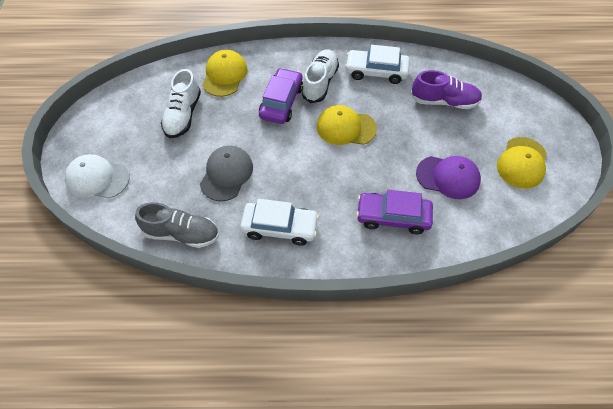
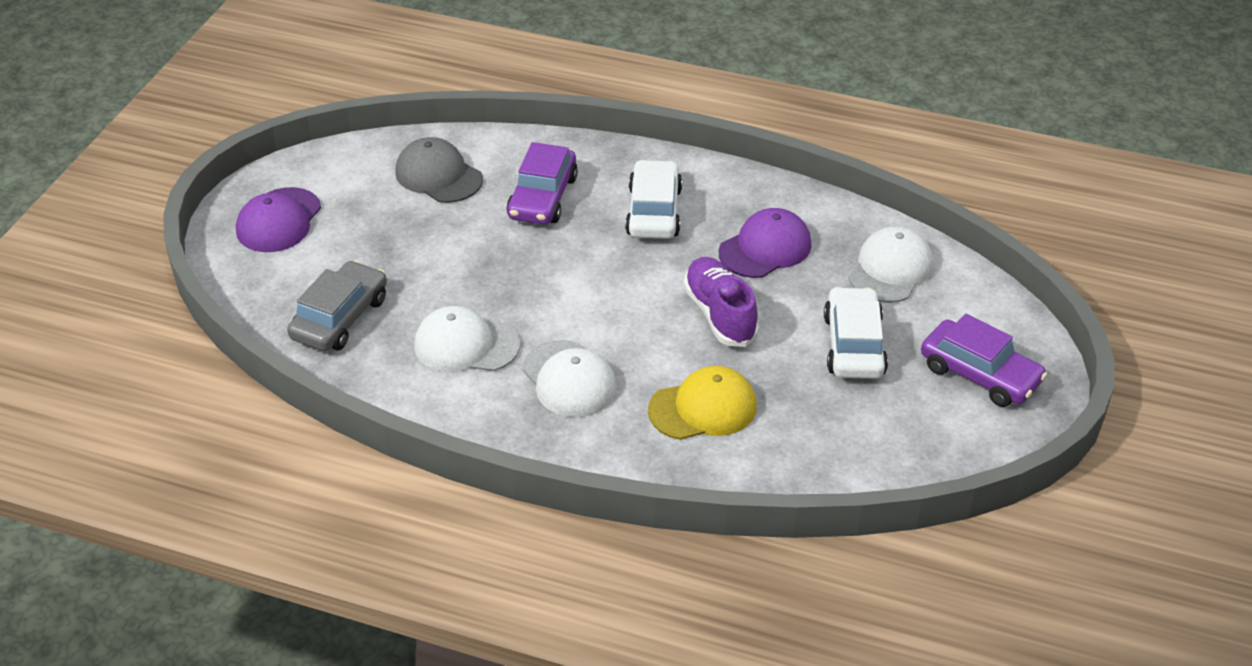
grey car: none = 0 -> [287,260,387,351] = 1
grey shoe: [135,202,219,248] = 1 -> none = 0
purple cap: [416,156,481,199] = 1 -> [236,187,321,252] [719,208,812,278] = 2
white cap: [65,154,130,198] = 1 -> [414,306,520,372] [522,340,617,417] [849,226,933,303] = 3
white shoe: [161,69,201,138] [302,49,339,103] = 2 -> none = 0
yellow cap: [202,50,248,97] [317,105,377,145] [497,137,547,189] = 3 -> [648,366,757,440] = 1

